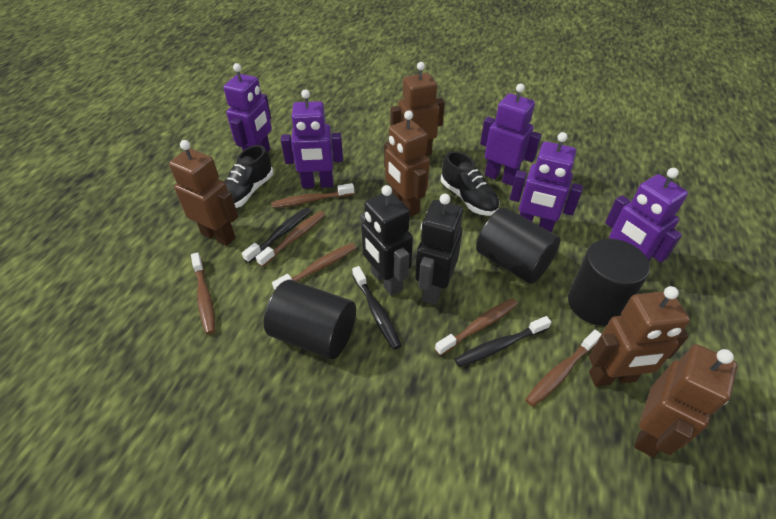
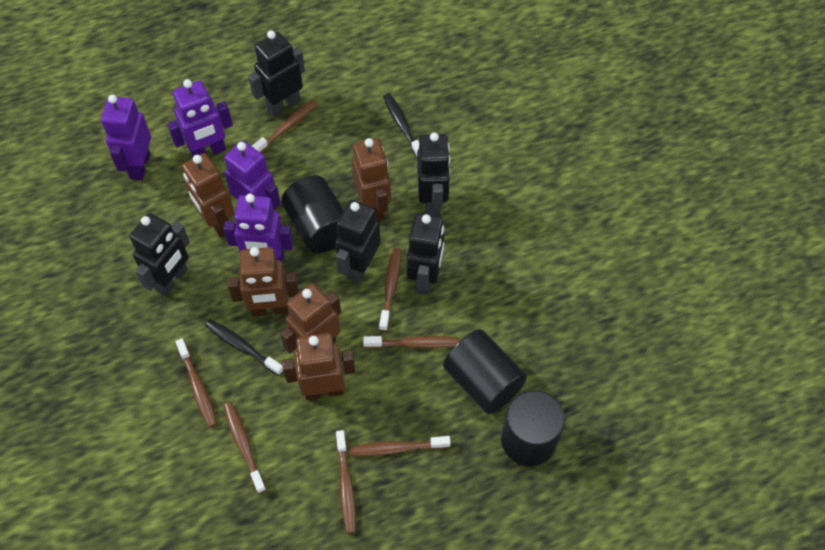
black robot: [361,185,413,296] [415,194,463,305] = 2 -> [130,213,190,296] [248,30,305,117] [335,200,381,283] [407,213,445,295] [417,132,450,216] = 5
black shoe: [224,145,273,208] [441,151,500,216] = 2 -> none = 0
black toothbrush: [242,207,311,263] [352,266,402,350] [454,316,551,367] = 3 -> [205,319,283,376] [383,93,419,158] = 2
brown toothbrush: [191,252,215,334] [256,211,325,267] [271,183,354,208] [272,243,356,290] [435,298,518,356] [525,330,601,407] = 6 -> [175,338,217,428] [223,402,266,493] [252,100,318,153] [336,430,356,534] [349,436,451,456] [363,336,459,348] [379,247,401,331] = 7
purple robot: [223,63,272,152] [281,89,343,188] [480,83,542,186] [510,132,583,232] [605,168,688,263] = 5 -> [101,95,151,180] [167,79,233,157] [223,194,293,263] [224,141,281,209] = 4

